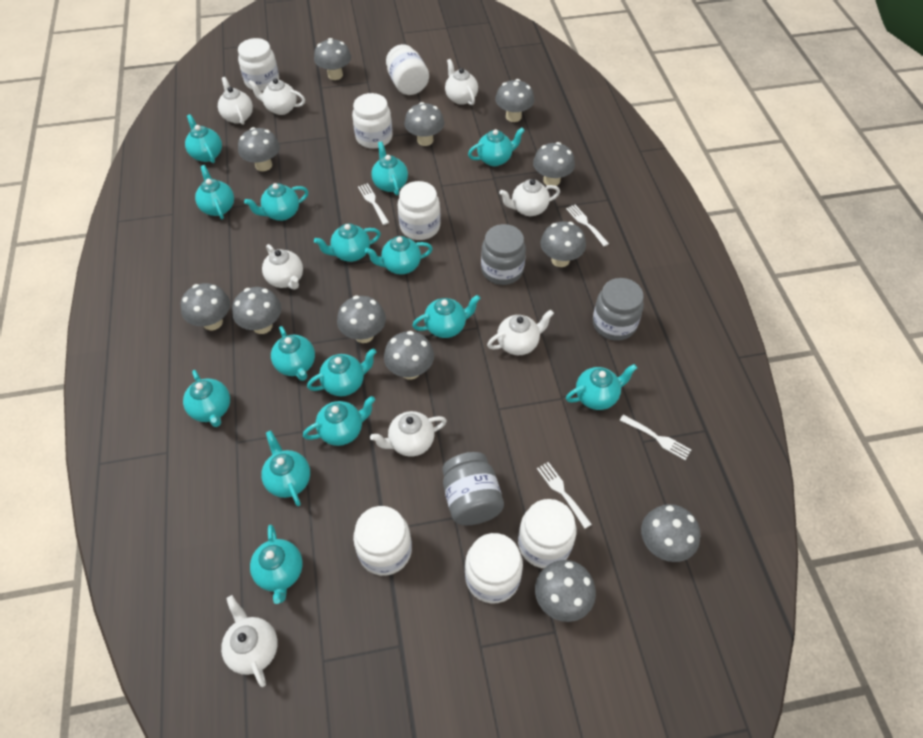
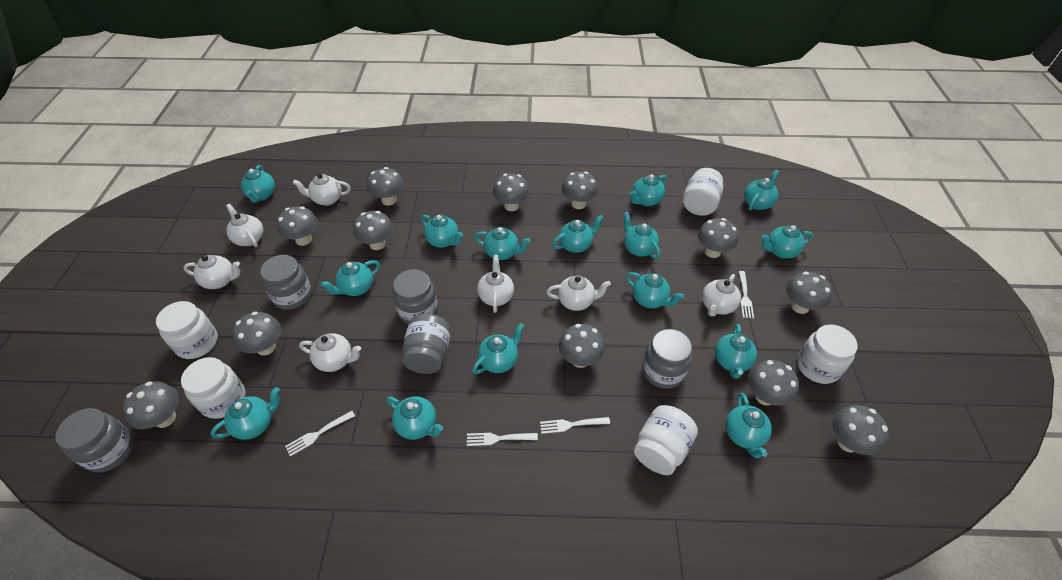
grey jar: [442,452,504,525] [481,224,526,285] [593,278,644,341] = 3 -> [55,408,134,473] [260,255,312,310] [393,269,438,324] [402,313,451,374] [642,329,692,389] = 5
white jar: [238,38,279,91] [352,93,393,149] [353,506,412,576] [386,44,429,95] [398,181,441,240] [465,533,523,604] [518,499,576,568] = 7 -> [156,301,218,359] [181,357,245,419] [634,405,698,475] [683,168,723,216] [797,324,858,384] = 5
white teapot: [218,77,253,125] [221,595,278,687] [248,78,305,115] [262,244,303,290] [370,411,447,457] [445,59,478,105] [487,310,554,355] [499,179,560,216] = 8 -> [183,255,241,289] [226,204,264,247] [292,173,351,206] [299,333,361,372] [477,255,514,313] [547,275,611,311] [702,274,741,317] = 7

